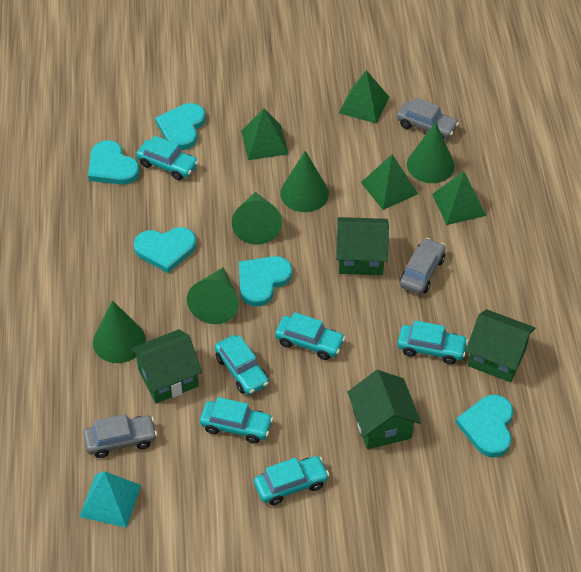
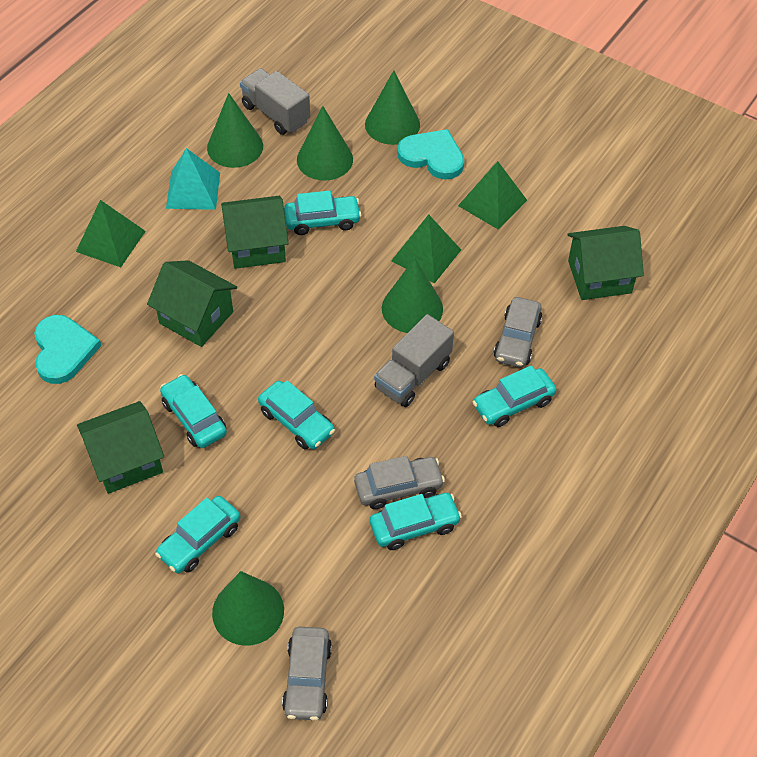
green pyramid: [241,108,288,160] [339,70,389,124] [361,154,418,210] [432,171,486,225] = 4 -> [76,200,146,267] [391,214,461,283] [458,161,527,230] = 3
grey truck: none = 0 -> [240,68,310,135] [374,314,454,407] = 2
turquoise heart: [88,140,140,185] [133,227,196,273] [155,103,206,150] [239,256,292,307] [456,395,513,457] = 5 -> [34,315,101,384] [397,129,464,179] = 2

